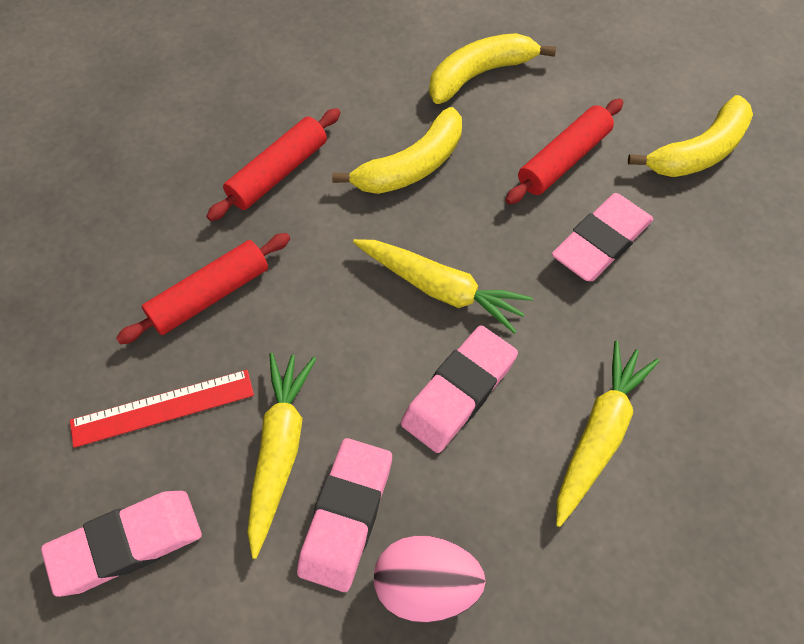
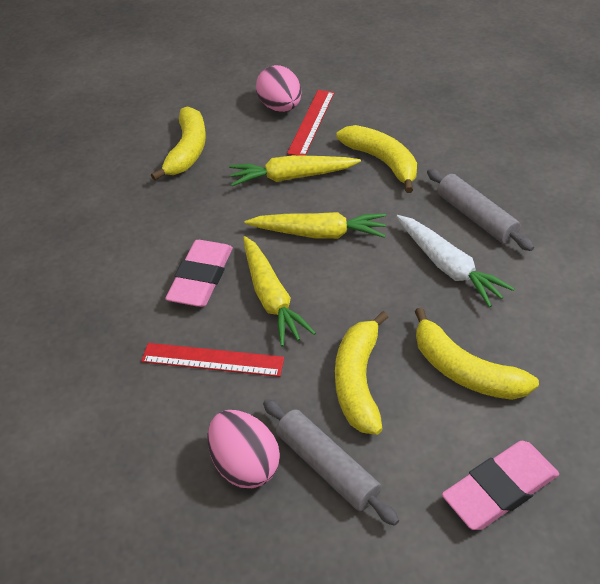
grey rolling pin: none = 0 -> [263,399,399,526] [427,169,534,251] = 2
pink egg: [374,535,486,623] = 1 -> [207,410,280,488] [256,65,302,112] = 2
pink eraser: [41,491,202,597] [297,438,392,592] [401,325,518,453] [552,193,653,281] = 4 -> [165,240,233,307] [442,441,559,530] = 2
red rolling pin: [116,233,290,344] [206,108,341,221] [505,99,623,205] = 3 -> none = 0
red ruler: [70,370,254,448] = 1 -> [141,343,284,377] [287,90,335,156] = 2
white carrot: none = 0 -> [396,215,515,307] = 1
yellow banana: [332,107,462,194] [429,33,556,104] [628,95,753,177] = 3 -> [151,107,206,181] [335,311,389,435] [336,125,417,193] [415,307,539,400] = 4

